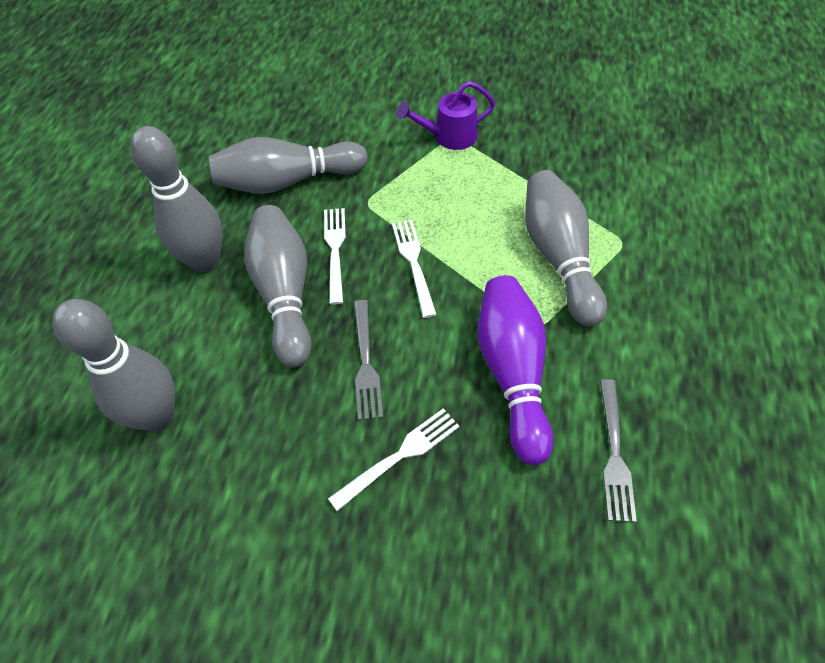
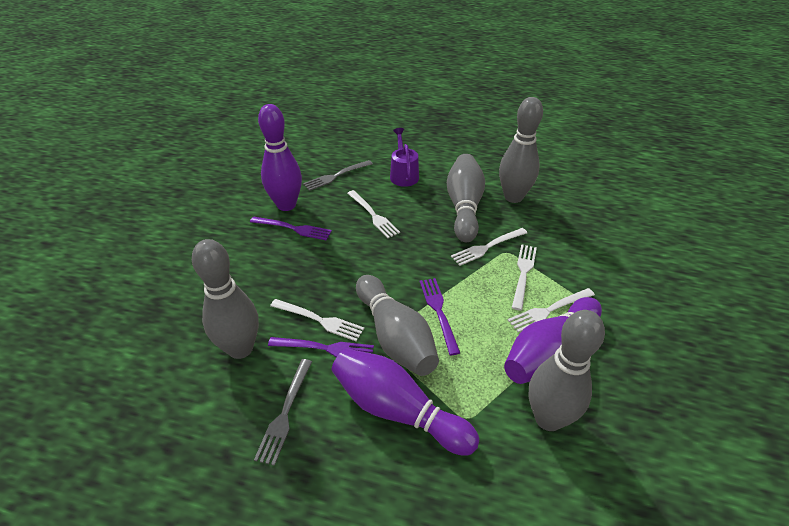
purple bowling pin: [478,275,554,465] = 1 -> [258,104,302,211] [331,348,479,456] [504,297,602,384] = 3
purple fork: none = 0 -> [250,217,332,241] [268,337,374,357] [420,278,460,355] = 3
white fork: [324,208,346,305] [328,408,459,511] [392,219,437,318] = 3 -> [270,299,364,342] [347,190,400,238] [451,228,527,266] [508,288,595,332] [512,244,537,311] = 5

